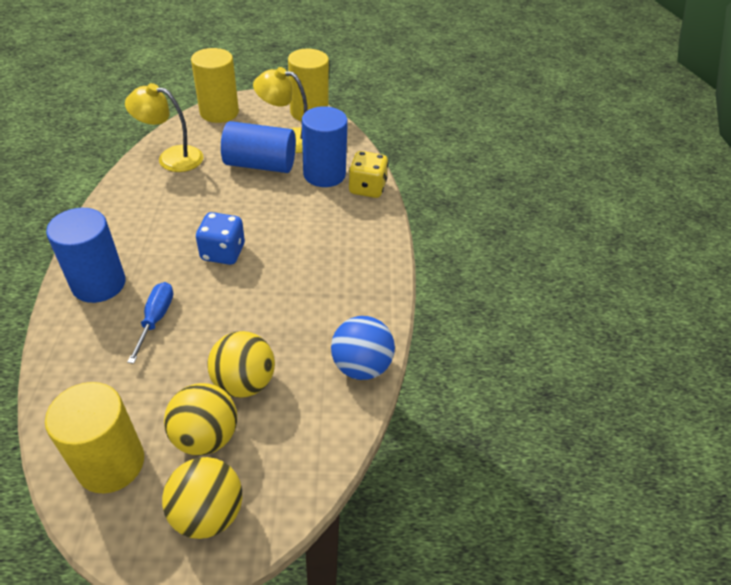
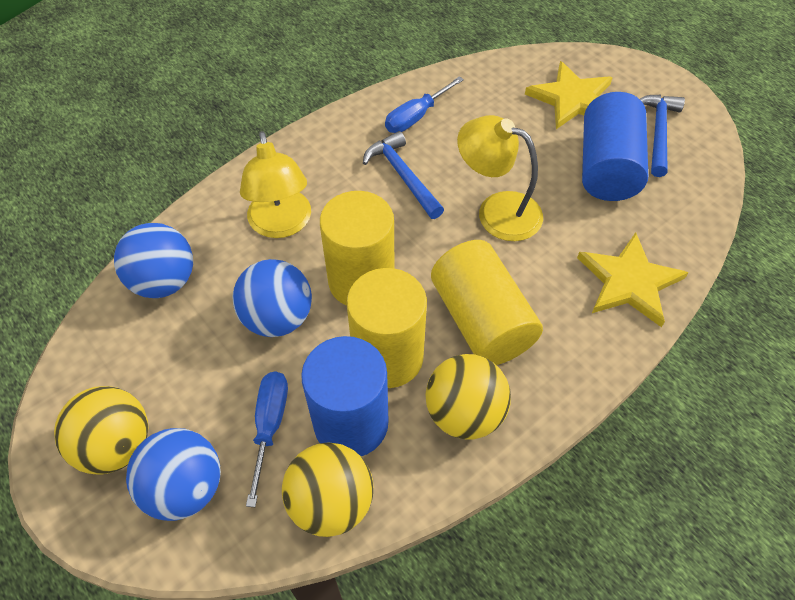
blue ball: [331,316,395,380] = 1 -> [114,223,193,298] [126,428,221,521] [233,259,312,337] = 3
blue cylinder: [46,208,126,303] [221,121,296,173] [302,106,348,187] = 3 -> [301,336,389,456] [582,92,648,201] = 2
blue dice: [196,212,245,265] = 1 -> none = 0
blue hammer: none = 0 -> [363,131,444,219] [640,95,685,177] = 2
blue screwdriver: [127,282,173,364] = 1 -> [246,371,288,507] [385,76,464,133] = 2
yellow dice: [349,151,389,198] = 1 -> none = 0
yellow star: none = 0 -> [525,61,613,129] [577,232,689,327] = 2

